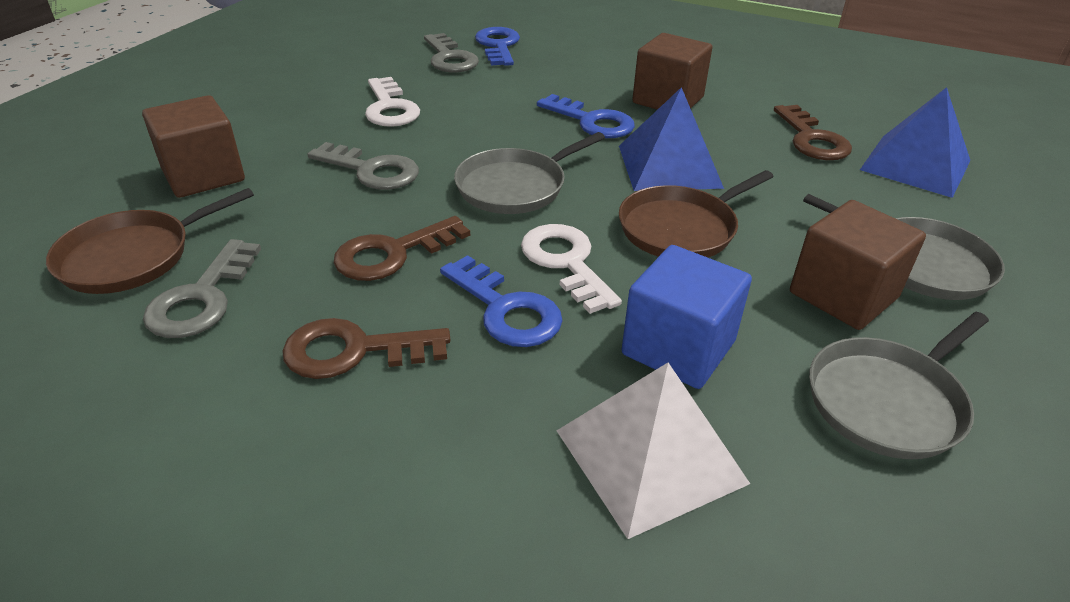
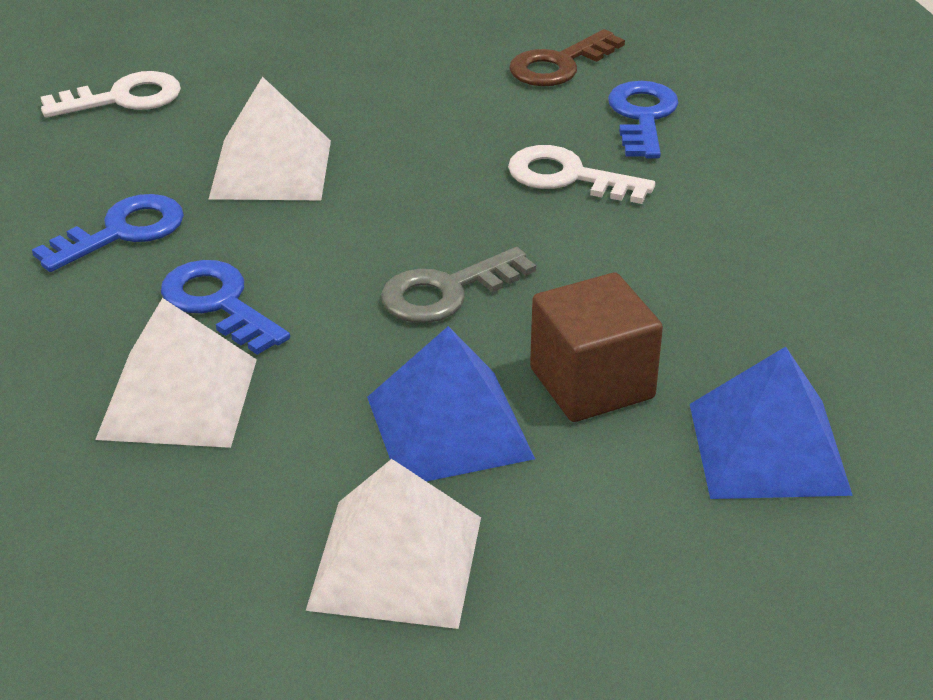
blue cube: [621,245,752,389] = 1 -> none = 0
brown cube: [142,95,245,198] [632,33,712,110] [790,200,926,330] = 3 -> [530,273,663,422] = 1
brown key: [282,318,451,379] [334,216,470,281] [774,105,852,160] = 3 -> [509,29,625,86] = 1
brown pan: [46,188,254,294] [619,170,774,258] = 2 -> none = 0
grey key: [143,239,261,338] [308,142,419,190] [424,33,479,73] = 3 -> [381,247,536,323] = 1
grey pan: [454,132,605,214] [803,194,1005,300] [809,312,989,459] = 3 -> none = 0
white pyramid: [557,362,750,539] = 1 -> [95,298,257,448] [209,76,331,200] [306,459,481,629] = 3

